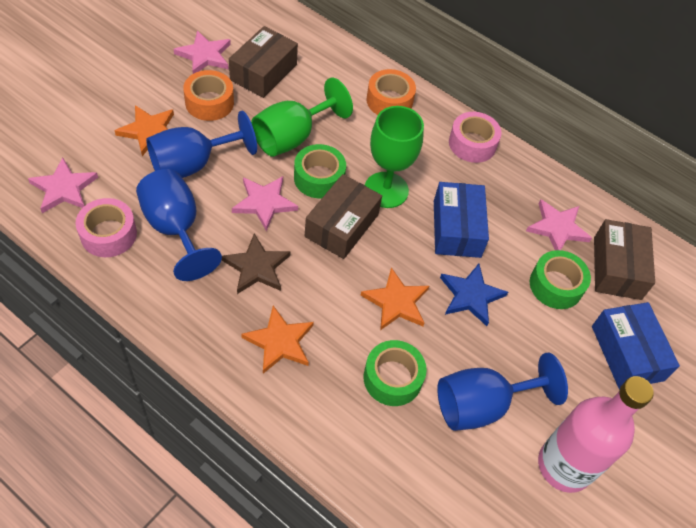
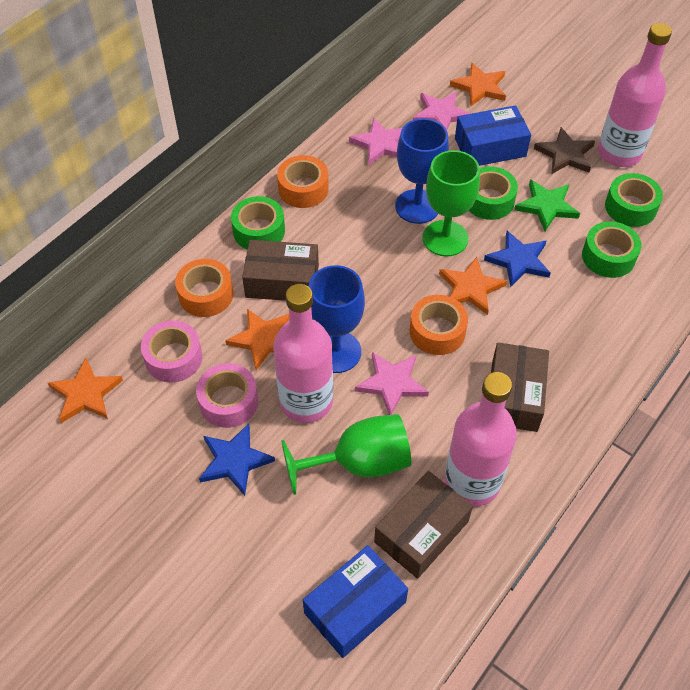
blue goblet: [136,169,222,281] [146,111,257,178] [437,353,568,431] = 3 -> [309,265,365,373] [395,118,449,224] = 2
blue star: [440,264,508,326] = 1 -> [199,423,275,496] [484,231,550,287] = 2
green star: none = 0 -> [514,180,580,231] = 1
green tape: [294,144,346,198] [363,340,427,406] [530,250,591,309] = 3 -> [231,196,285,250] [469,166,518,220] [582,221,641,278] [605,173,663,227] = 4
orange star: [115,105,174,156] [241,306,314,374] [360,267,429,330] = 3 -> [48,358,123,423] [225,309,289,370] [439,257,507,315] [450,63,506,106] = 4
orange tape: [183,70,234,121] [366,69,416,115] = 2 -> [175,259,233,317] [277,155,329,208] [410,295,468,355] = 3
pink bottle: [538,376,654,493] = 1 -> [273,284,333,423] [444,372,517,506] [598,23,672,167] = 3
pink star: [28,158,98,213] [174,31,231,74] [232,176,298,231] [526,200,592,250] = 4 -> [349,117,402,166] [355,352,429,415] [413,92,470,130] = 3

